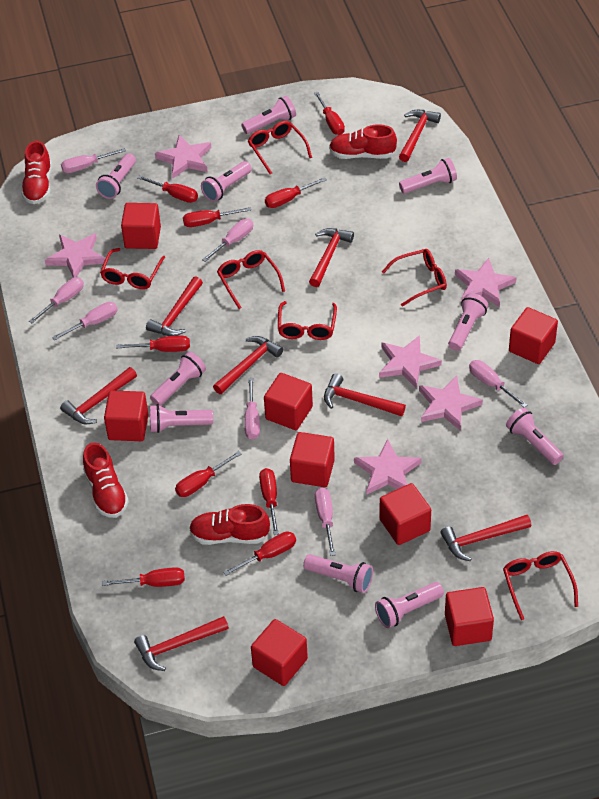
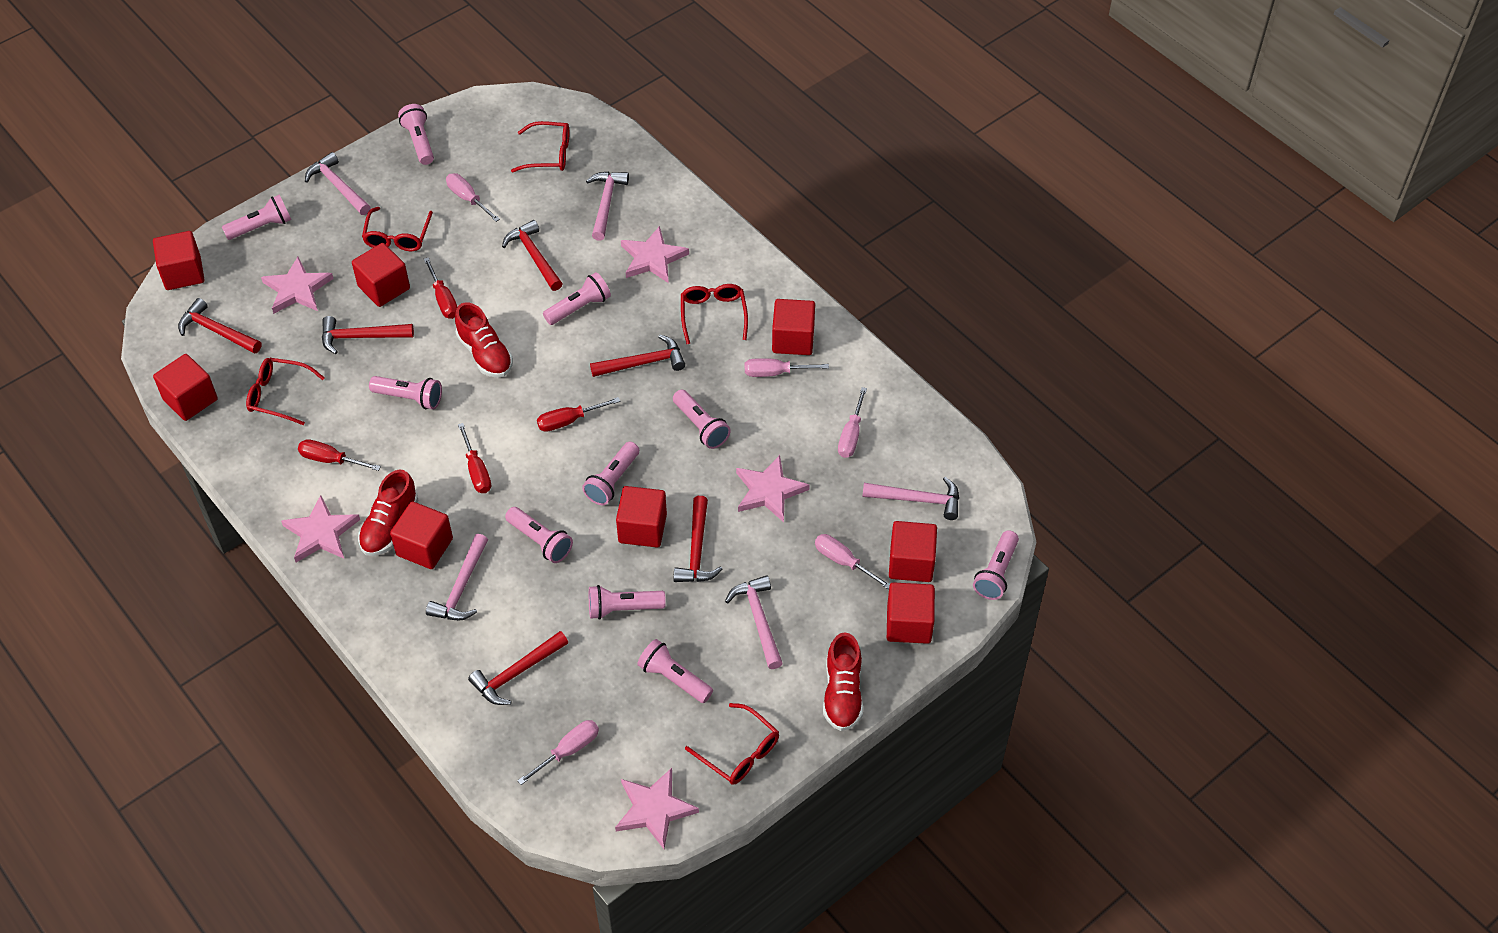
pink hammer: none = 0 -> [305,152,370,215] [426,534,488,621] [586,171,629,241] [725,575,783,669] [862,477,959,520] = 5
pink screwdriver: [29,277,84,323] [52,302,118,340] [61,148,126,173] [202,219,253,262] [244,378,260,440] [315,488,336,556] [469,360,528,408] = 7 -> [446,173,500,222] [517,720,599,785] [745,358,829,377] [815,534,890,589] [838,387,867,458] = 5
pink star: [45,233,105,278] [155,135,211,178] [354,439,422,494] [379,335,442,389] [419,376,483,431] [455,258,517,307] = 6 -> [261,257,333,314] [281,495,360,562] [615,768,699,849] [621,226,689,283] [736,455,810,522] = 5
red glasses: [100,248,165,289] [217,250,285,309] [248,121,312,174] [278,301,337,340] [382,249,447,307] [503,551,578,620] = 6 -> [246,358,325,425] [362,207,433,251] [511,121,569,172] [681,284,748,344] [685,703,779,785] = 5
red hammer: [60,367,137,424] [134,616,229,671] [146,276,203,336] [213,336,283,394] [309,228,354,287] [324,373,406,416] [399,110,441,162] [440,515,531,561] = 8 -> [178,298,261,354] [322,316,414,354] [468,631,568,705] [502,220,563,291] [590,335,685,377] [674,496,723,582] = 6
red screwdriver: [102,567,185,587] [116,336,190,352] [137,175,198,203] [175,451,242,497] [183,207,251,227] [223,532,296,576] [259,468,279,535] [265,177,327,208] [314,92,345,135] = 9 -> [298,439,381,471] [424,257,458,319] [458,423,491,493] [537,397,620,432] = 4
red shoe: [21,141,52,204] [83,442,129,518] [189,504,270,545] [329,124,397,159] = 4 -> [358,470,418,556] [455,302,513,378] [823,632,863,731] = 3

